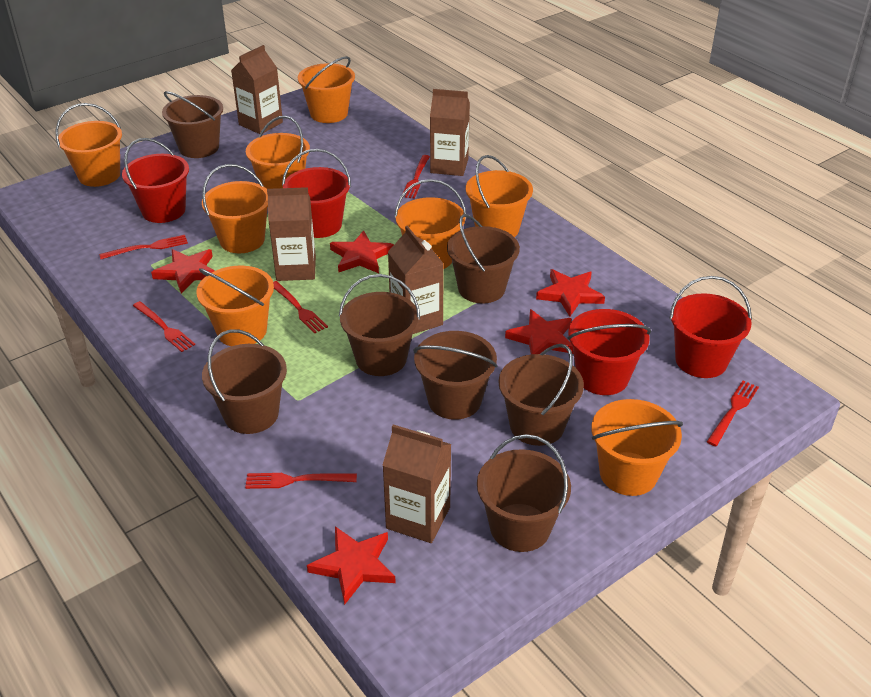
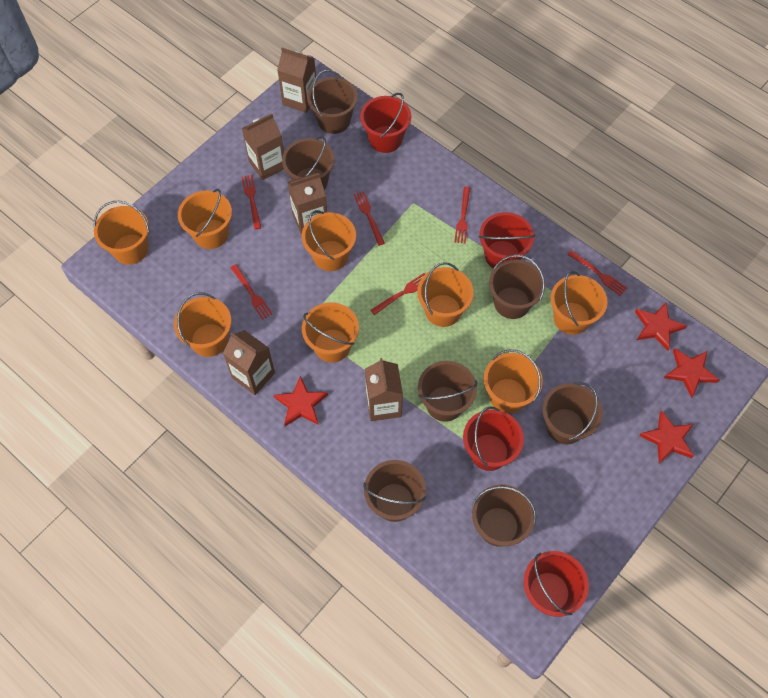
red star: [151,249,215,294] [307,526,396,605] [330,230,394,273] [505,309,574,354] [536,269,605,317] = 5 -> [274,376,328,426] [635,302,687,351] [639,410,694,464] [664,348,719,398] = 4

